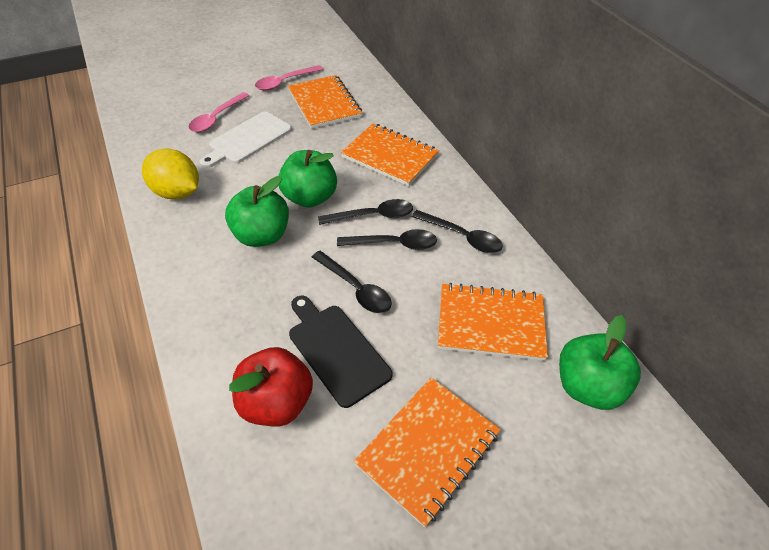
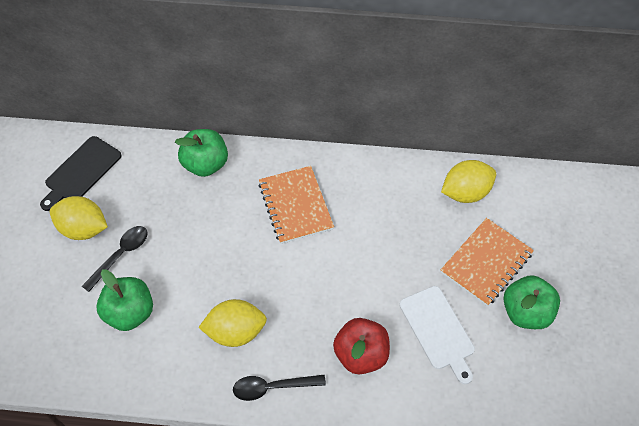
black spoon: [312,251,392,313] [318,199,413,225] [337,229,437,250] [412,210,503,253] = 4 -> [82,226,148,292] [233,375,326,401] = 2
orange notebook: [288,75,362,129] [341,123,439,186] [354,377,500,527] [438,283,548,361] = 4 -> [259,166,334,244] [441,218,534,306] = 2
pink spoon: [189,92,249,132] [255,65,323,91] = 2 -> none = 0
yellow lemon: [142,148,199,199] = 1 -> [50,196,108,240] [198,299,267,347] [441,160,496,203] = 3

